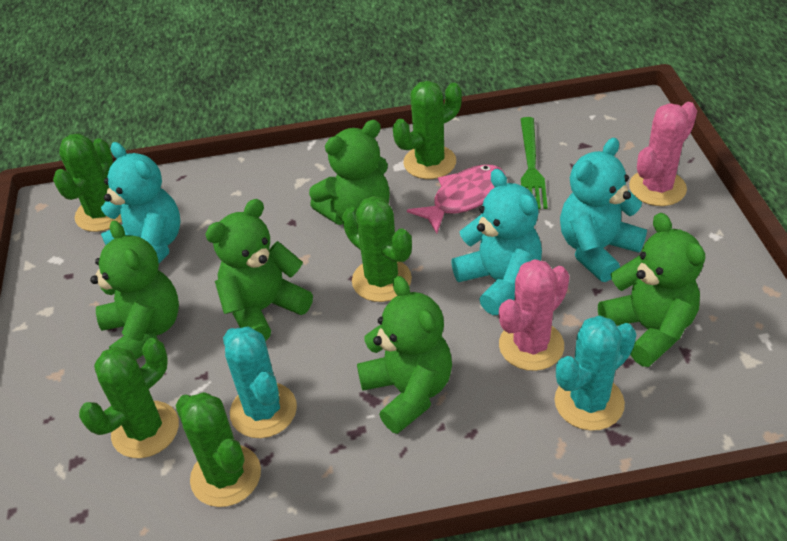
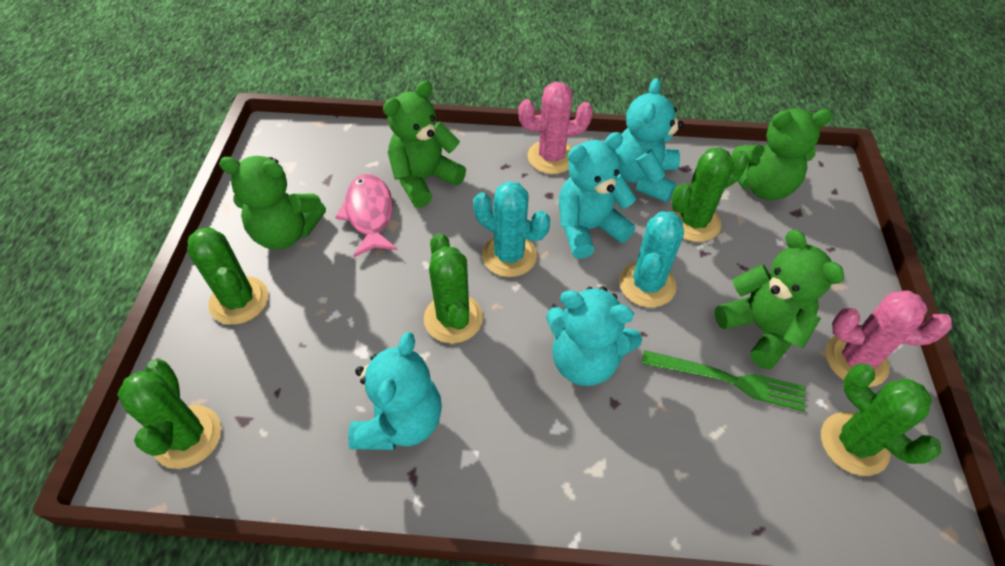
green teddy bear: [90,220,179,360] [205,199,313,341] [309,120,390,225] [357,276,452,434] [598,213,705,367] = 5 -> [219,156,326,249] [383,81,466,208] [714,229,845,370] [731,108,833,200] = 4
turquoise teddy bear: [101,142,181,263] [451,169,542,315] [560,138,647,282] = 3 -> [348,332,442,450] [546,287,642,386] [559,132,636,259] [615,78,684,202] = 4

